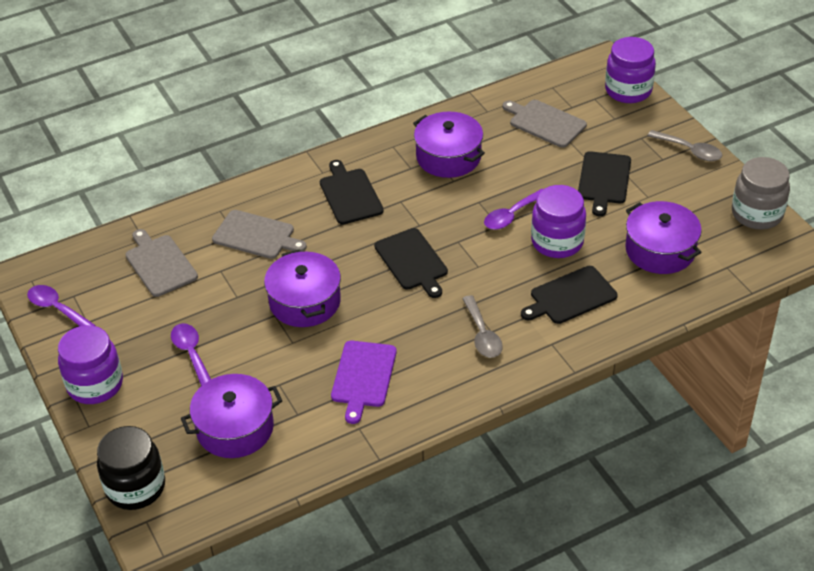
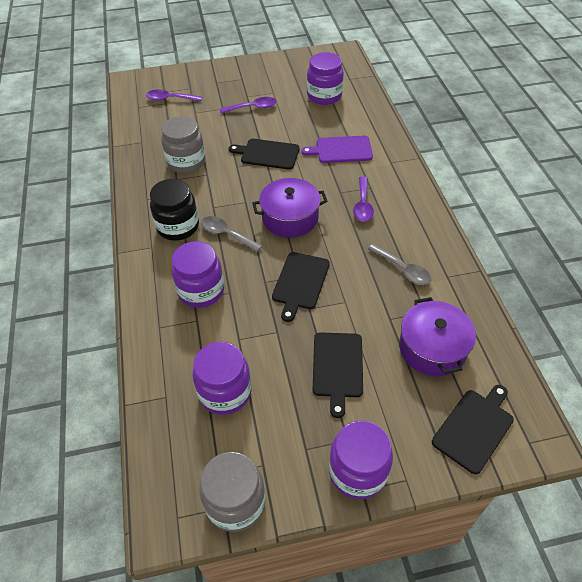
grey cutting board: [125,229,198,297] [212,210,307,259] [503,100,587,148] = 3 -> none = 0
grey jar: [732,157,790,230] = 1 -> [161,116,206,173] [199,452,266,532] = 2
purple jar: [58,325,123,404] [531,185,586,258] [605,37,656,103] = 3 -> [171,241,224,308] [192,341,252,415] [307,52,344,105] [329,420,393,499] = 4
purple pot: [181,374,282,458] [264,250,341,327] [413,111,485,178] [625,201,702,274] = 4 -> [252,178,328,238] [399,297,476,376] = 2

